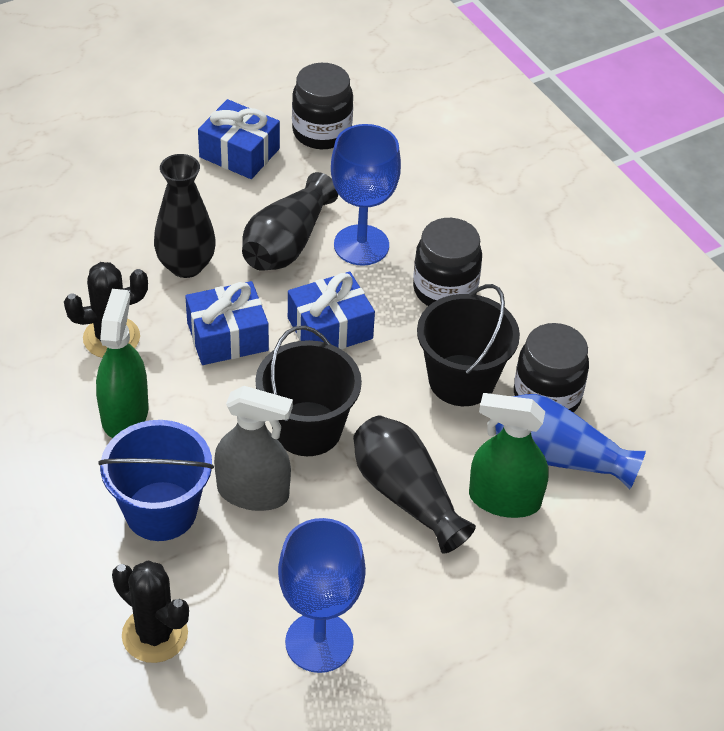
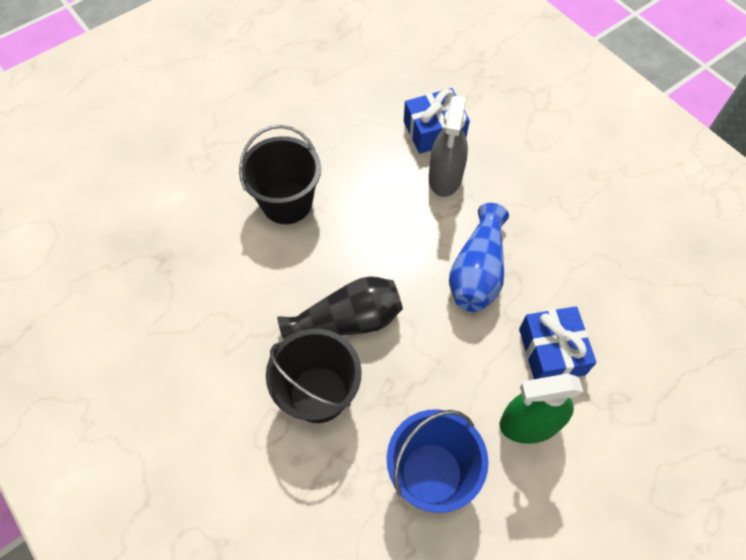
black cactus: [64,262,148,358] [112,560,189,663] = 2 -> none = 0
black jar: [292,63,353,149] [413,218,482,306] [514,323,589,413] = 3 -> none = 0
black vase: [154,154,216,278] [242,172,338,271] [353,415,476,554] = 3 -> [277,276,403,340] = 1
blue gift: [185,281,269,365] [198,99,280,179] [288,271,375,350] = 3 -> [404,88,470,154] [519,306,597,379] = 2
blue goblet: [278,518,366,673] [331,124,401,266] = 2 -> none = 0
green spray bottle: [96,289,149,438] [469,393,549,518] = 2 -> [500,374,583,444] = 1

